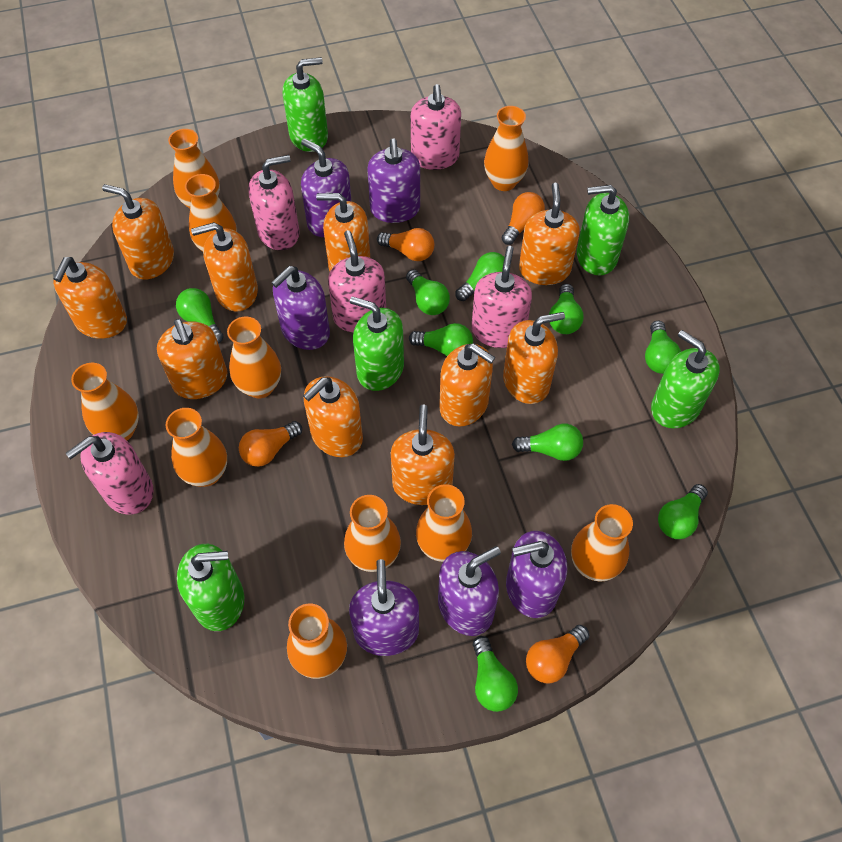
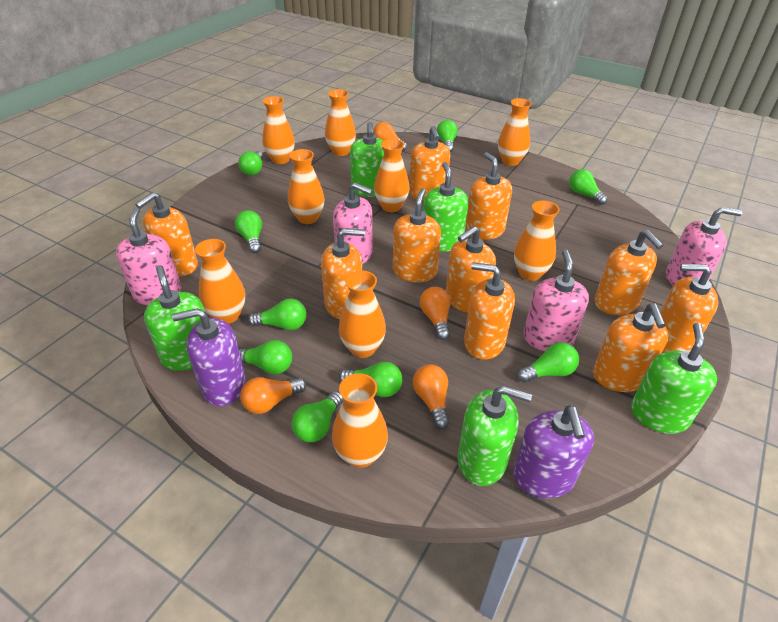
orange vase: [71,363,139,440] [166,408,227,487] [168,129,220,208] [185,174,237,252] [227,317,281,398] [287,604,347,679] [344,495,401,572] [416,484,472,562] [484,106,528,191] [571,504,633,582] = 10 -> [195,239,245,324] [262,96,295,164] [288,149,324,224] [325,89,356,156] [332,373,388,468] [339,270,386,358] [374,139,409,212] [498,98,532,166] [514,201,559,281] = 9
pink soap dispenser: [66,432,153,515] [248,155,299,250] [328,230,386,332] [411,84,461,170] [472,246,532,348] = 5 -> [116,207,182,305] [333,182,373,264] [523,250,589,351] [666,207,742,286] = 4
purple soap dispenser: [271,266,330,350] [301,138,352,237] [349,559,419,656] [367,138,420,223] [438,546,501,636] [506,531,567,618] = 6 -> [172,308,246,406] [513,405,594,498] = 2

